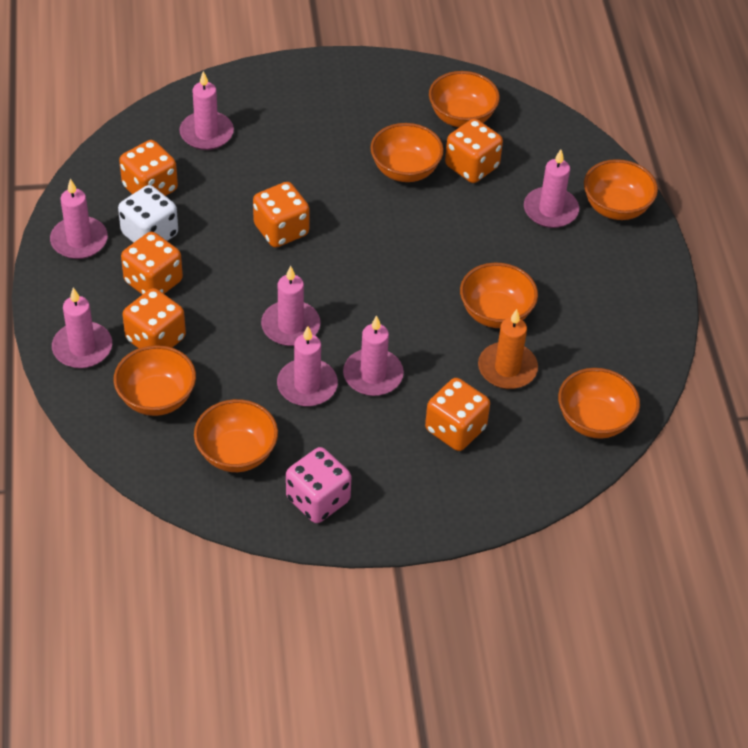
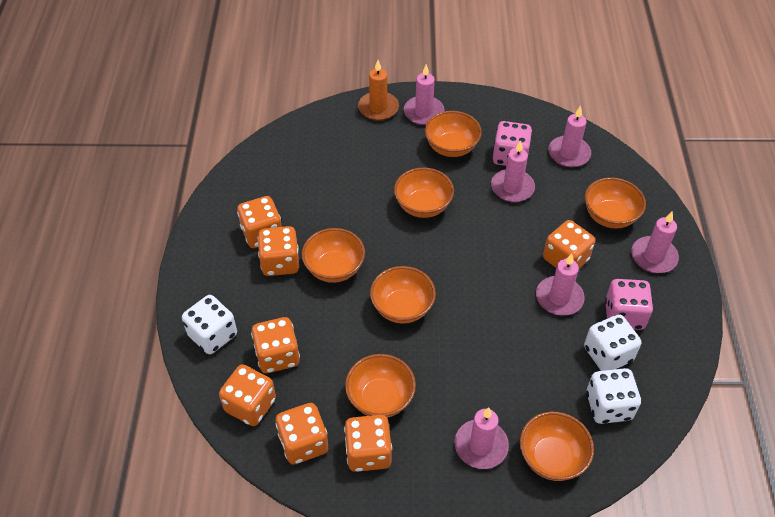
orange dice: [119,140,178,196] [121,232,183,295] [122,288,186,349] [253,182,310,248] [425,378,490,451] [445,119,503,183] = 6 -> [219,364,276,426] [237,196,282,248] [251,317,300,373] [258,226,299,276] [276,403,328,465] [344,415,392,472] [543,220,595,268] = 7
pink candle: [50,179,108,259] [52,287,112,368] [179,71,234,150] [261,266,320,346] [277,326,338,406] [343,315,404,396] [524,150,579,228] = 7 -> [404,64,445,125] [455,407,509,469] [491,140,535,202] [536,253,585,316] [549,106,591,167] [631,211,679,273] = 6
pink dice: [286,447,351,523] = 1 -> [492,121,532,166] [605,279,653,330] = 2
white dice: [118,185,178,243] = 1 -> [182,295,237,354] [584,314,641,371] [586,368,641,424] = 3

